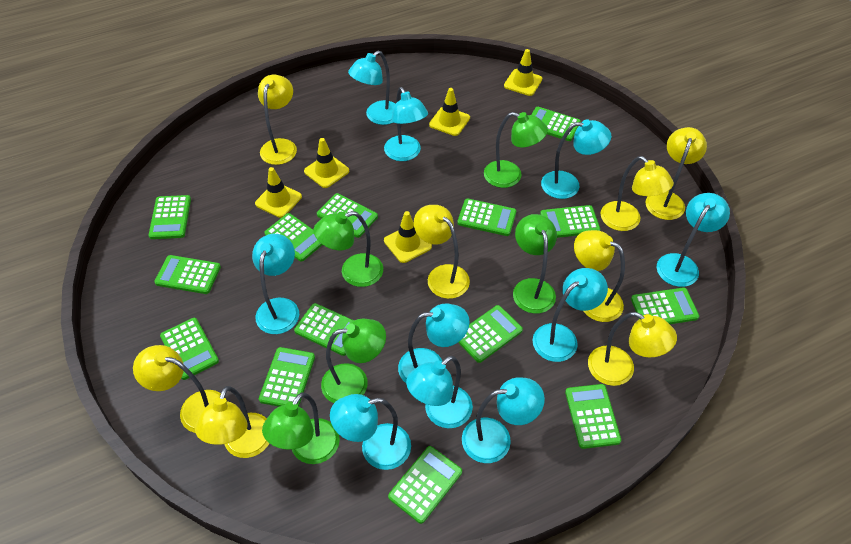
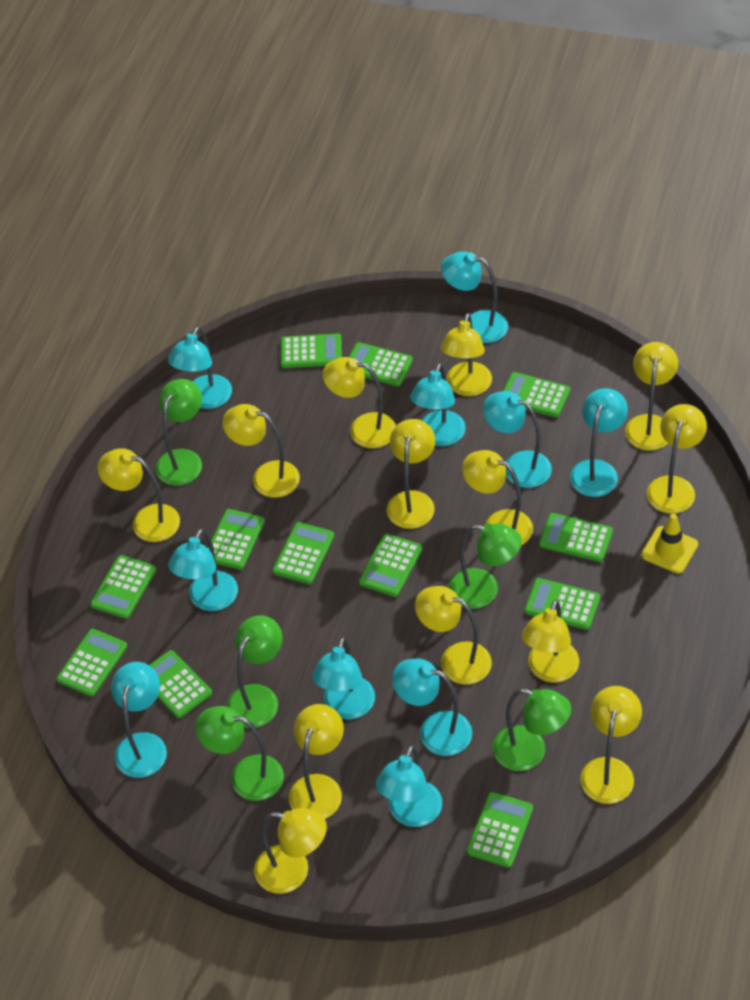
green calculator: [149,195,191,239] [154,255,221,294] [160,318,219,380] [259,347,315,407] [264,213,322,262] [294,303,354,356] [317,193,378,238] [388,446,462,524] [457,198,516,236] [458,305,523,363] [531,107,581,141] [540,205,600,238] [565,384,621,449] [631,288,699,324] = 14 -> [57,629,127,697] [90,555,156,619] [149,650,212,718] [208,509,265,570] [273,522,334,584] [281,334,342,368] [349,342,413,386] [359,534,422,597] [467,792,533,868] [503,372,570,418] [525,578,600,630] [539,513,613,562] = 12
yellow lamp: [133,345,227,433] [195,386,269,458] [258,75,297,165] [414,205,470,299] [574,230,625,322] [588,312,677,386] [601,156,674,231] [646,127,707,220] = 8 -> [98,448,180,542] [222,404,300,498] [254,808,327,894] [289,704,344,819] [322,357,396,448] [387,419,435,529] [415,586,492,685] [440,313,492,396] [462,450,533,545] [522,599,580,683] [580,686,642,804] [625,342,678,450] [647,404,707,514] = 13
yellow traffic cone: [255,167,302,218] [304,138,349,188] [384,211,432,263] [429,88,470,136] [504,49,542,96] = 5 -> [641,514,698,574] = 1

